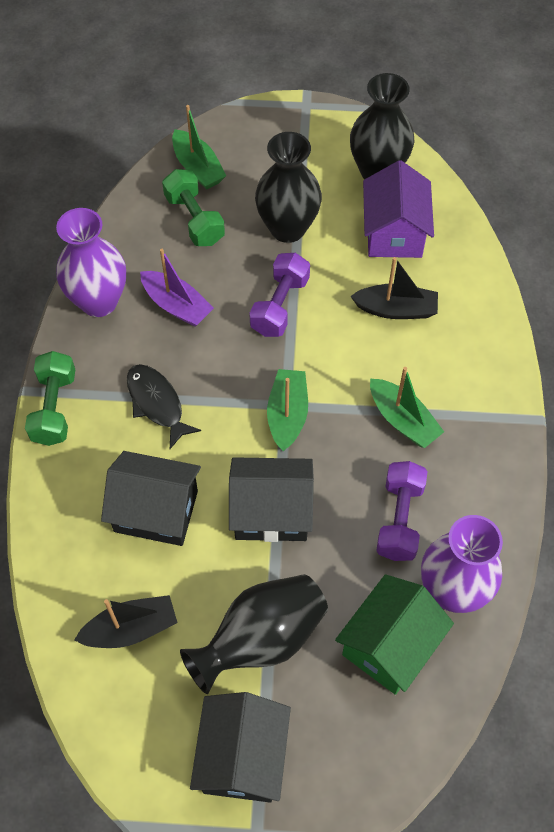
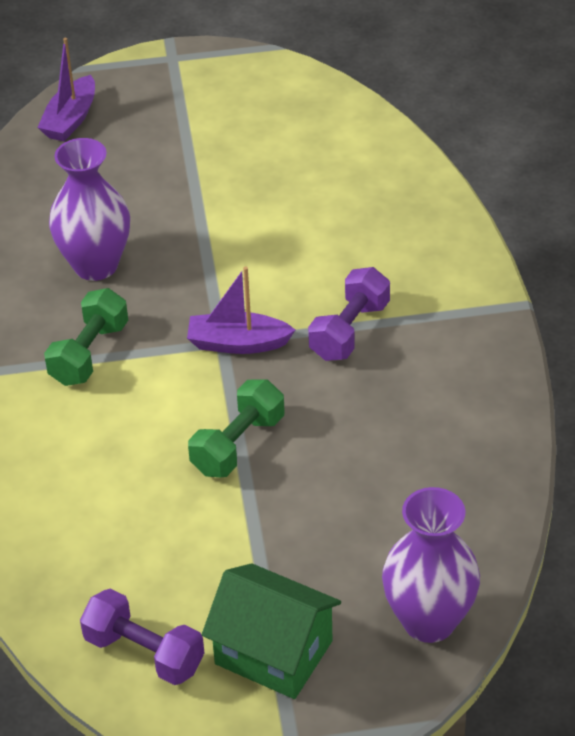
black boat: [74,595,178,648] [350,257,438,319] = 2 -> none = 0
black fish: [127,364,201,449] = 1 -> none = 0
black house: [101,451,201,546] [190,692,291,803] [229,457,314,542] = 3 -> none = 0
black vase: [180,574,328,694] [255,132,322,243] [350,73,414,179] = 3 -> none = 0
green boat: [172,105,226,190] [267,369,308,451] [370,367,444,448] = 3 -> none = 0
purple boat: [140,249,214,327] = 1 -> [37,38,95,141] [187,266,295,354] = 2
purple house: [363,160,434,258] = 1 -> none = 0

